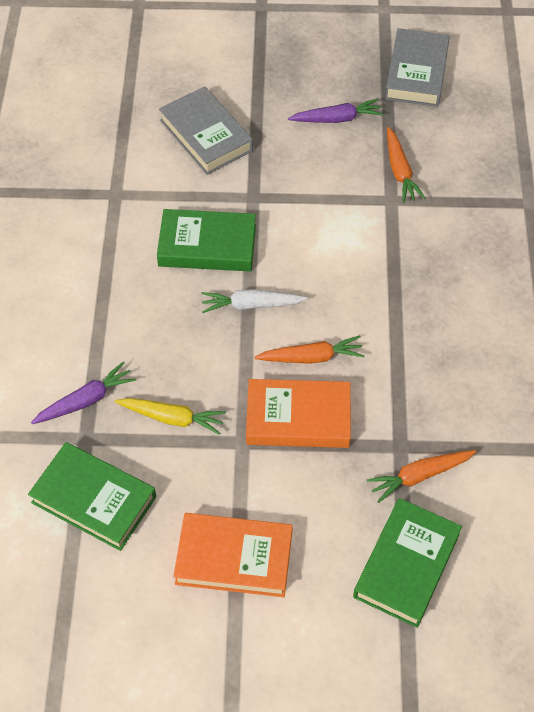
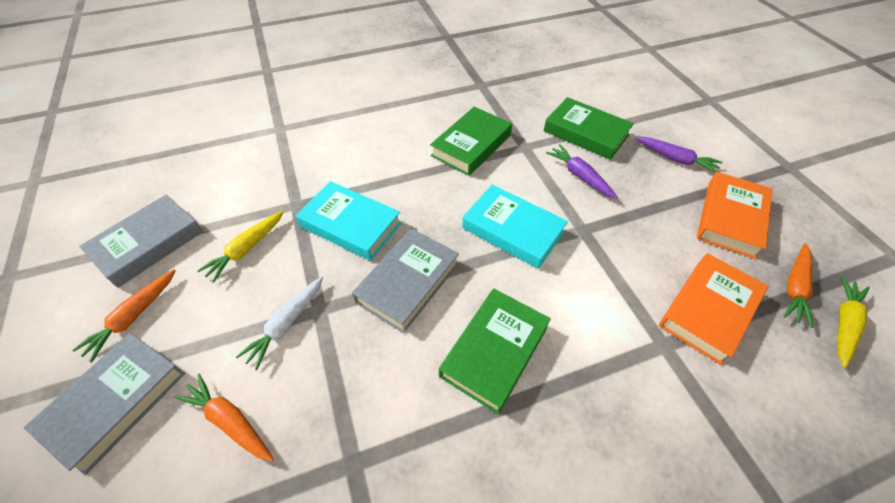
grey book: [159,86,253,175] [385,28,450,107] = 2 -> [24,333,185,475] [79,194,203,288] [352,228,459,333] = 3
turquoise book: none = 0 -> [296,181,402,261] [462,185,568,269] = 2
yellow carrot: [115,398,226,435] = 1 -> [197,211,283,283] [837,276,870,368] = 2

